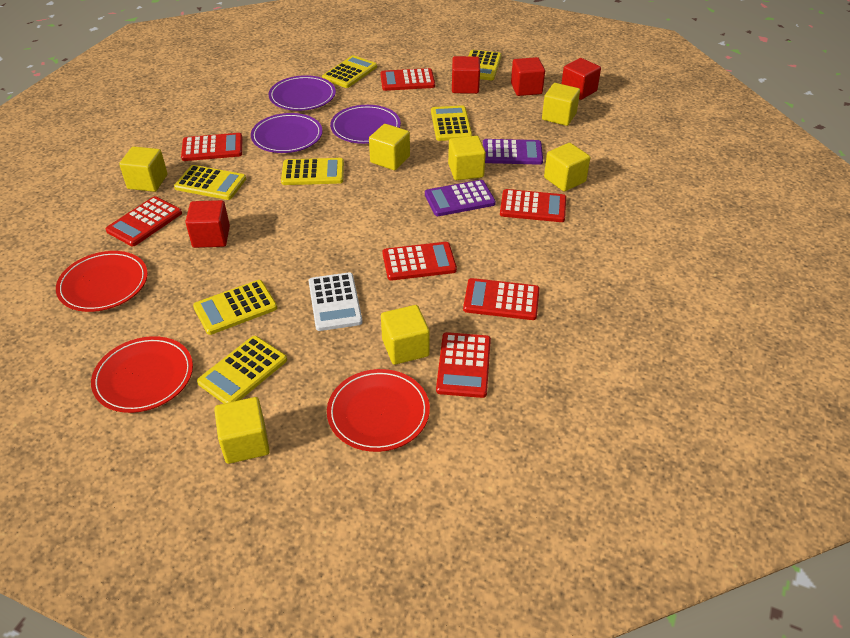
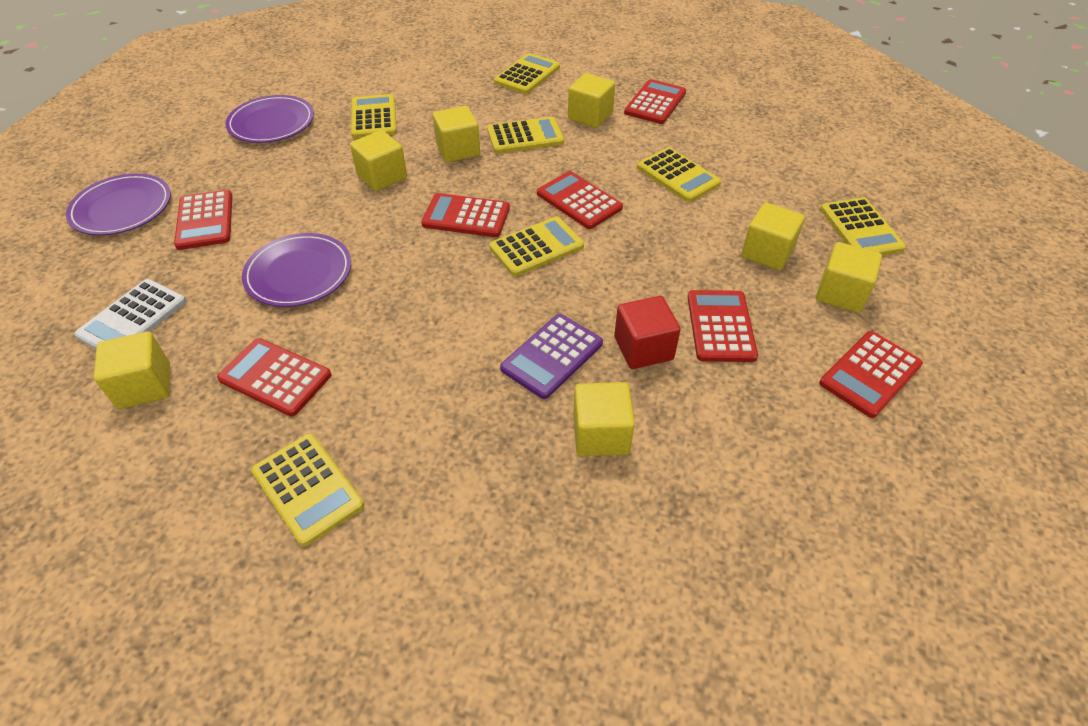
purple calculator: [425,180,496,216] [483,139,543,165] = 2 -> [500,314,603,399] = 1
red cube: [185,200,230,248] [452,56,480,94] [511,57,545,96] [561,58,601,100] = 4 -> [614,296,681,369] = 1
red plate: [56,251,148,312] [91,336,193,413] [327,369,430,452] = 3 -> none = 0

